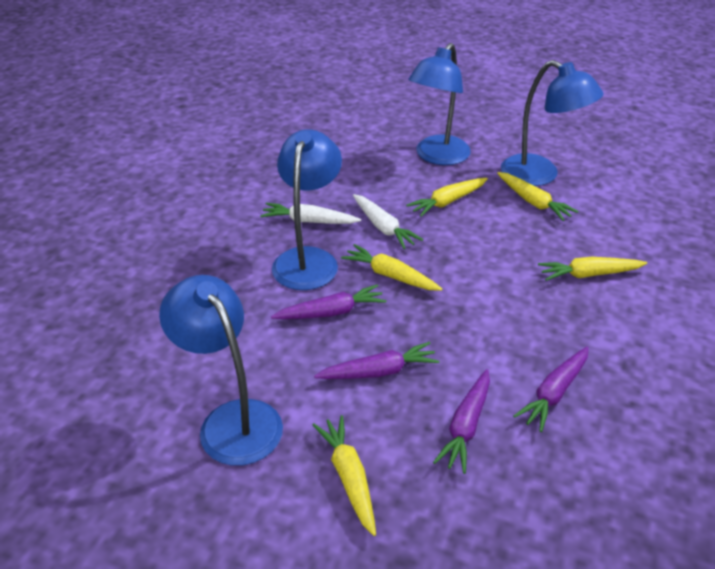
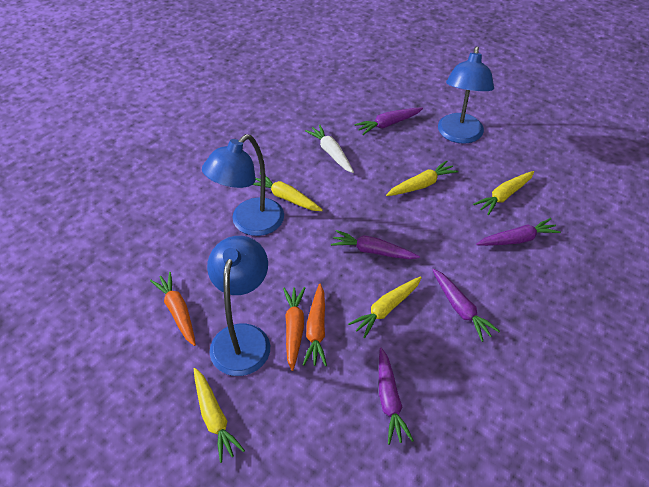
blue lamp: [159,275,283,466] [272,129,342,290] [408,43,471,165] [501,60,604,186] = 4 -> [202,134,284,236] [207,236,270,376] [438,47,494,144] = 3
orange carrot: none = 0 -> [150,272,196,346] [283,287,305,371] [303,284,327,366] = 3
purple carrot: [271,284,386,319] [314,342,439,379] [433,369,490,474] [513,347,589,432] = 4 -> [331,230,420,259] [354,108,423,135] [379,348,414,445] [432,269,500,342] [476,218,561,246] = 5
white carrot: [260,203,361,224] [353,194,423,249] = 2 -> [305,124,354,173] = 1

